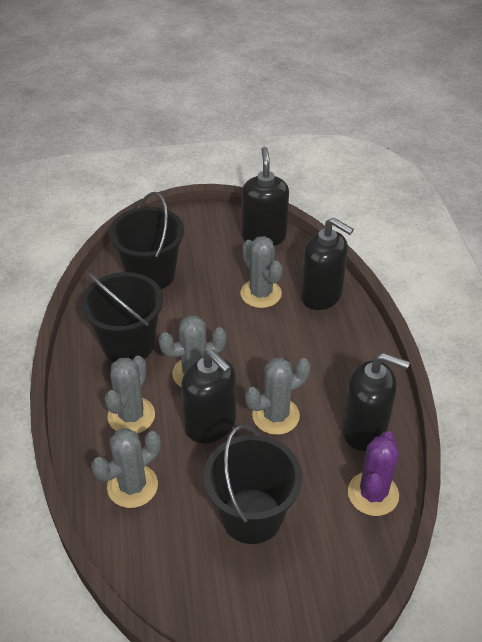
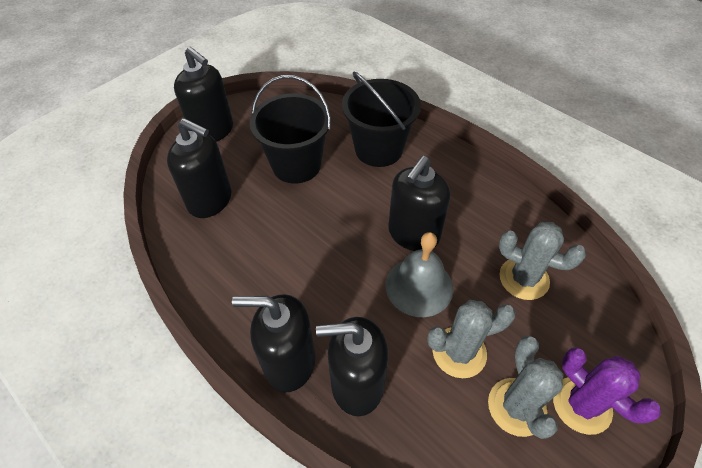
black bucket: [81,272,163,362] [109,192,184,289] [203,425,302,544] = 3 -> [250,75,331,184] [342,72,421,167] = 2
black soap dispenser: [181,349,236,444] [242,147,289,246] [301,217,354,310] [342,353,410,451] = 4 -> [167,118,232,218] [174,47,233,142] [232,294,315,392] [316,317,388,416] [388,156,450,251] = 5
grey bell: none = 0 -> [386,232,453,317] = 1
grey cactus: [91,428,161,508] [105,356,155,433] [158,315,227,387] [240,236,283,308] [245,358,311,435] = 5 -> [427,300,516,378] [488,336,563,439] [499,222,586,300] = 3

